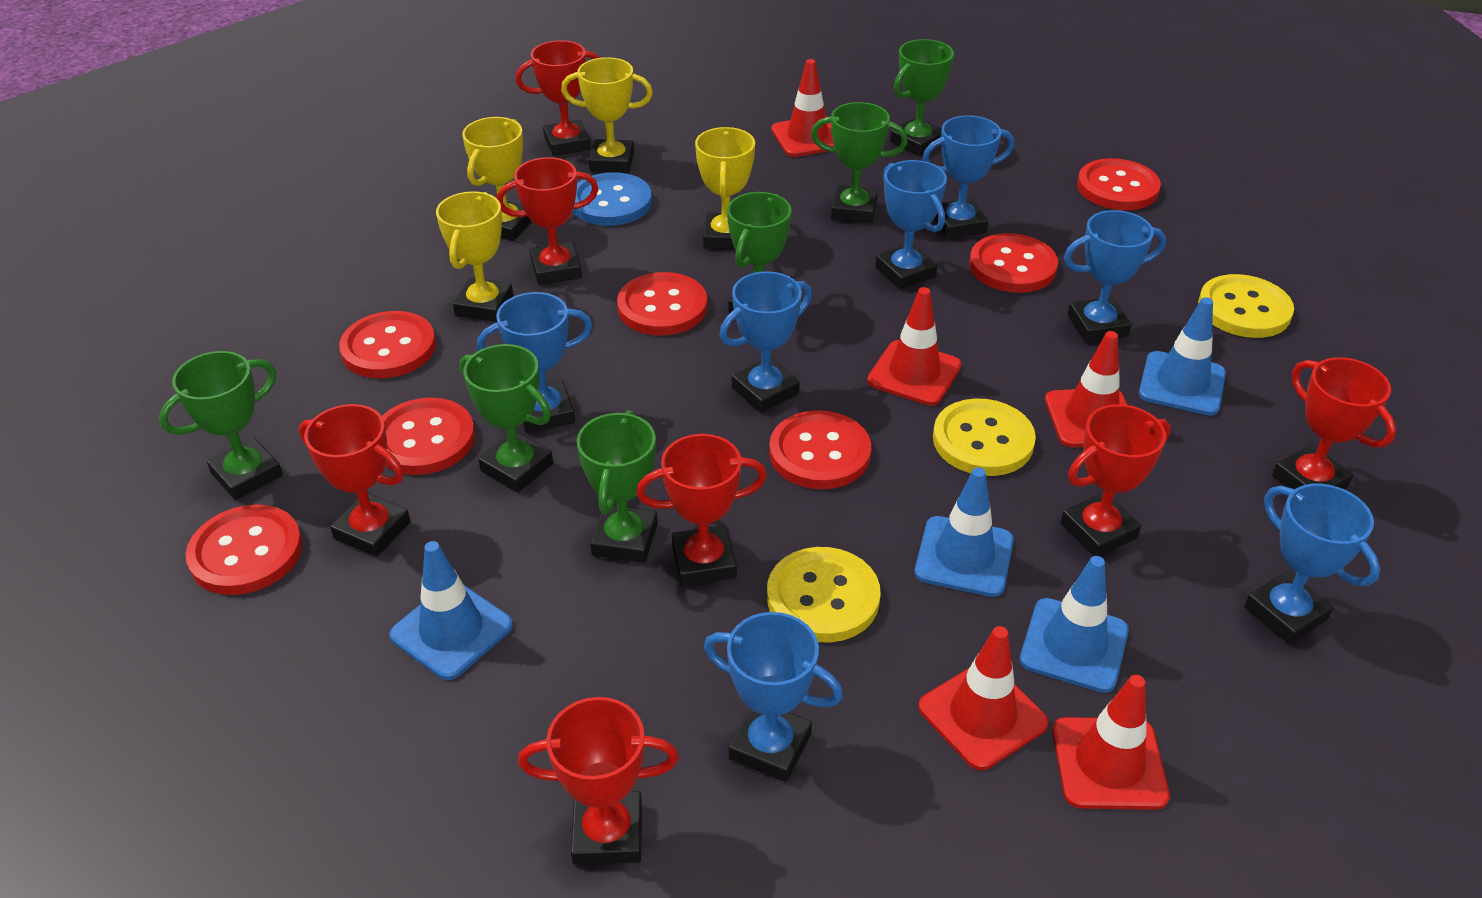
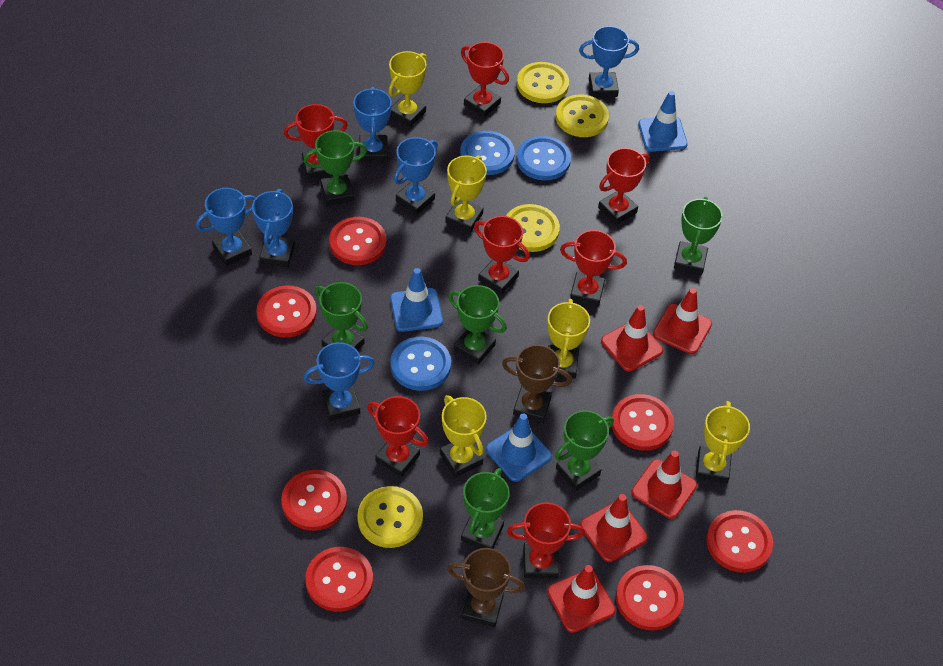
blue button: [573,172,652,226] = 1 -> [390,336,451,391] [460,131,515,175] [516,136,571,181] = 3
blue traffic cone: [389,541,513,680] [915,468,1014,597] [1020,556,1129,693] [1139,297,1226,416] = 4 -> [390,268,443,332] [486,413,552,482] [638,91,688,152] = 3
blue trophy: [477,292,593,433] [704,612,843,782] [720,271,812,413] [876,160,947,290] [922,115,1014,239] [1064,210,1166,342] [1244,484,1380,644] = 7 -> [196,188,256,266] [252,189,295,267] [303,342,374,421] [353,87,392,162] [394,137,438,215] [579,26,639,97] = 6
brown trophy: none = 0 -> [447,548,525,627] [502,345,572,423] = 2
yellow button: [767,547,881,643] [933,399,1036,476] [1198,274,1294,338] = 3 -> [357,486,423,548] [506,204,560,252] [517,62,569,103] [556,94,609,137] = 4
yellow trophy: [436,191,513,322] [462,117,532,241] [561,57,653,173] [695,127,755,249] = 4 -> [388,51,427,127] [440,395,487,478] [445,155,487,233] [547,299,590,379] [696,401,750,483] = 5

